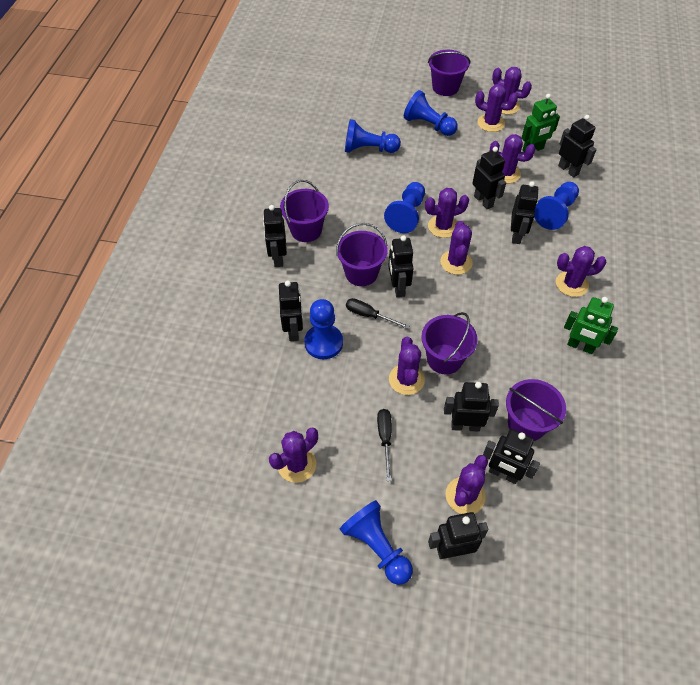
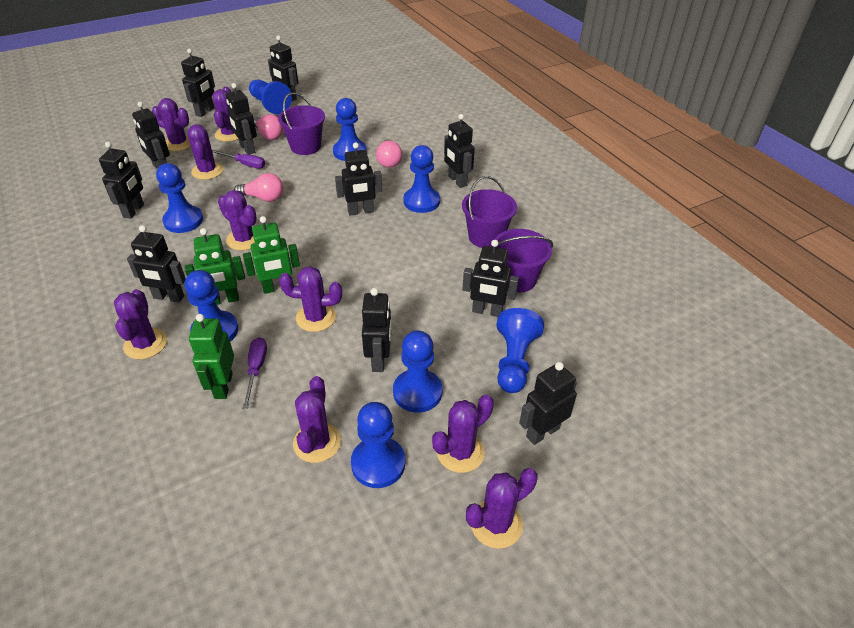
black robot: [263,205,287,267] [279,280,303,341] [388,235,414,297] [428,512,488,559] [444,382,499,432] [472,147,506,209] [483,429,540,484] [511,181,539,244] [558,115,597,177] = 9 -> [99,142,144,219] [127,225,186,303] [132,102,170,169] [181,49,215,117] [226,83,257,155] [268,35,298,102] [335,142,382,216] [362,288,392,372] [444,114,475,188] [462,240,519,317] [519,362,577,445] = 11
black screwdriver: [346,298,409,329] [377,409,392,481] = 2 -> none = 0
blue pawn: [304,299,343,359] [340,500,413,585] [345,119,401,153] [384,182,425,233] [404,90,458,136] [534,182,579,230] = 6 -> [156,163,203,233] [185,270,238,342] [249,80,292,114] [333,98,366,161] [351,402,405,488] [393,330,442,413] [403,145,440,213] [496,308,544,393] = 8
green robot: [522,94,560,152] [564,297,618,354] = 2 -> [185,228,245,305] [189,314,234,399] [243,216,300,294] = 3
pink light bulb: none = 0 -> [234,173,283,202] [253,114,283,140] [376,139,402,168] = 3
purple bucket: [280,180,329,242] [336,223,388,286] [421,312,478,374] [428,50,470,96] [506,379,566,441] = 5 -> [278,92,325,155] [462,176,517,248] [492,229,553,292] = 3
purple screwdriver: none = 0 -> [212,150,265,168] [242,337,267,409] = 2

